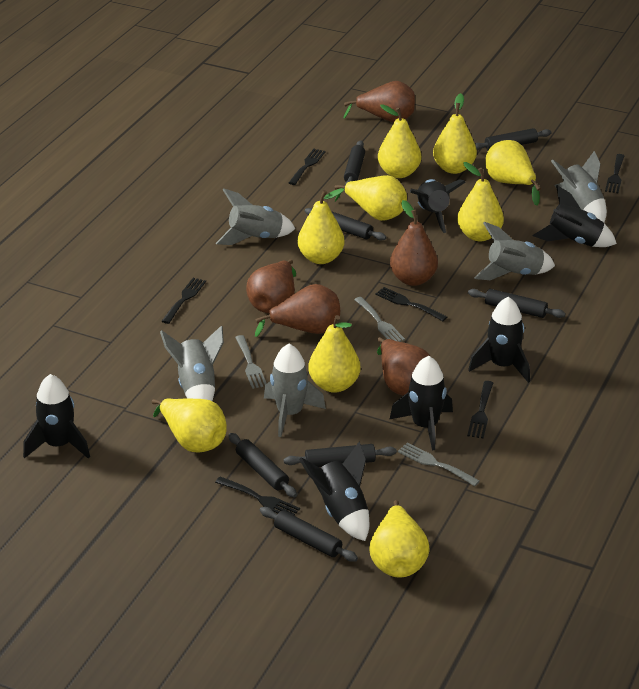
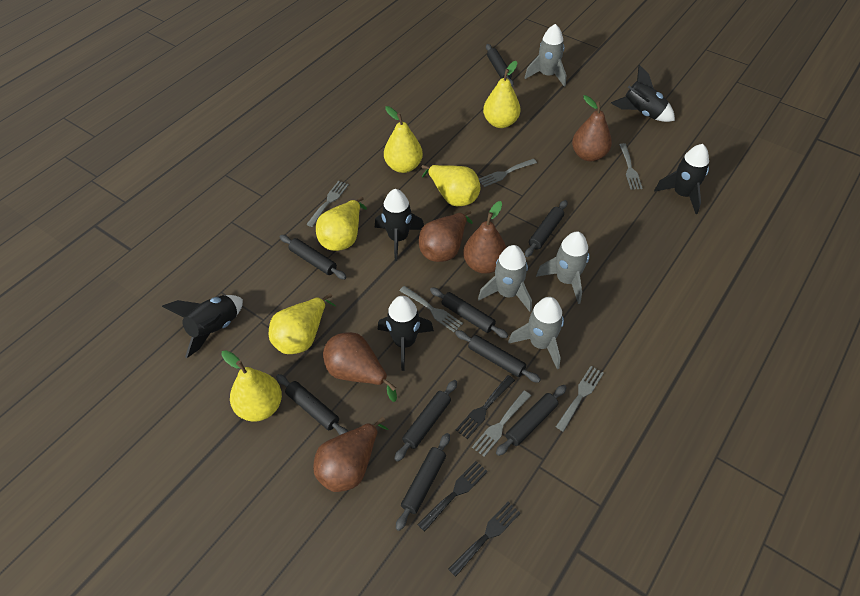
black fork: [162,278,206,324] [215,477,300,515] [289,149,326,185] [375,287,447,321] [467,381,493,438] [605,154,624,193] = 6 -> [417,461,488,532] [448,502,520,577] [456,375,515,439] = 3
black rocket: [23,374,90,459] [299,442,369,541] [390,356,453,450] [410,179,466,233] [468,297,530,383] [533,185,617,247] = 6 -> [162,295,243,358] [375,189,424,261] [378,296,434,371] [611,65,675,122] [654,144,709,214] = 5
black rolling pin: [228,433,297,498] [260,507,358,562] [284,444,397,467] [305,208,387,241] [344,140,365,185] [468,289,566,318] [475,128,552,150] = 7 -> [276,374,348,435] [280,235,347,279] [394,380,457,462] [396,433,450,531] [430,288,508,338] [455,330,541,383] [486,44,514,87] [496,385,567,456] [525,200,567,257] = 9
grey fork: [235,335,267,389] [354,297,405,342] [398,442,480,486] = 3 -> [306,181,349,227] [399,286,463,332] [472,390,531,457] [479,159,537,187] [556,366,604,432] [619,143,643,190] = 6
grey rocket: [160,325,224,401] [216,189,295,245] [264,344,326,437] [474,222,555,280] [551,151,607,222] = 5 -> [478,245,532,312] [508,297,564,369] [525,24,566,87] [536,232,589,304] = 4
yellow pear: [152,398,227,453] [298,188,344,264] [308,315,361,393] [334,175,407,221] [370,500,430,578] [378,104,421,178] [433,93,477,174] [457,162,504,241] [485,140,541,206] = 9 -> [221,350,282,422] [269,293,336,354] [316,197,367,251] [384,106,423,173] [421,165,480,206] [483,61,520,128] = 6

